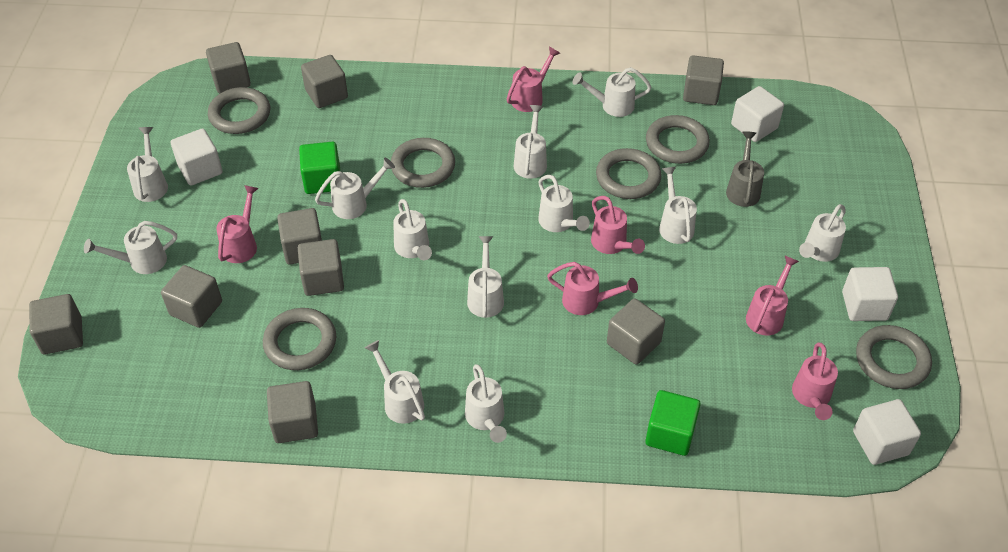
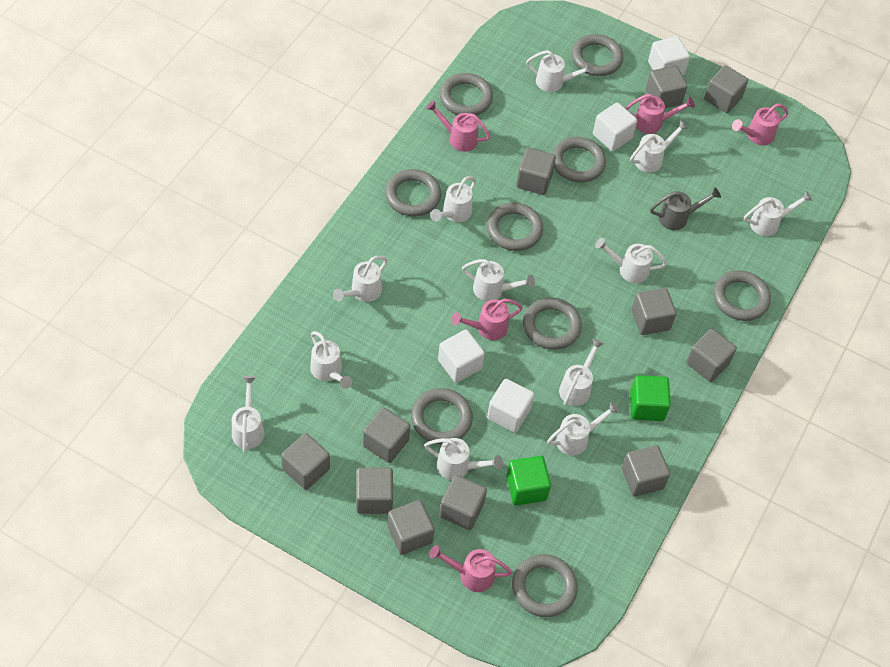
grey cube: [29,294,83,355] [161,265,222,328] [206,42,251,94] [267,381,318,443] [277,208,322,265] [298,239,344,296] [301,55,348,108] [607,298,665,365] [683,55,724,105] = 9 -> [281,433,330,490] [356,467,393,514] [363,407,410,463] [387,500,435,555] [439,475,487,530] [516,148,556,195] [621,445,670,496] [632,288,676,335] [646,65,688,108] [686,329,737,382] [704,65,748,113] = 11
grey ring: [208,87,270,134] [263,308,336,370] [391,138,455,188] [596,148,661,199] [646,115,710,164] [856,325,932,389] = 6 -> [385,169,441,216] [411,388,473,444] [440,73,493,115] [487,203,543,251] [512,554,578,617] [523,298,582,350] [552,137,606,182] [571,34,623,76] [713,270,771,321] = 9
pink watering can: [216,185,258,263] [507,47,560,112] [547,262,638,315] [591,196,645,254] [746,256,799,335] [792,342,838,420] = 6 -> [426,101,491,152] [429,545,512,592] [451,298,523,340] [625,94,695,134] [732,103,789,145] = 5

